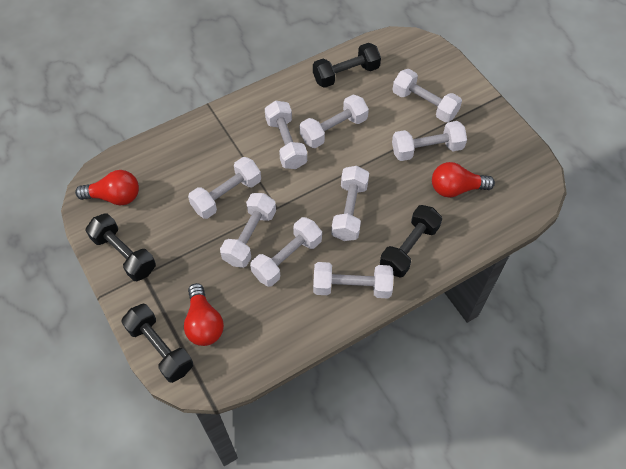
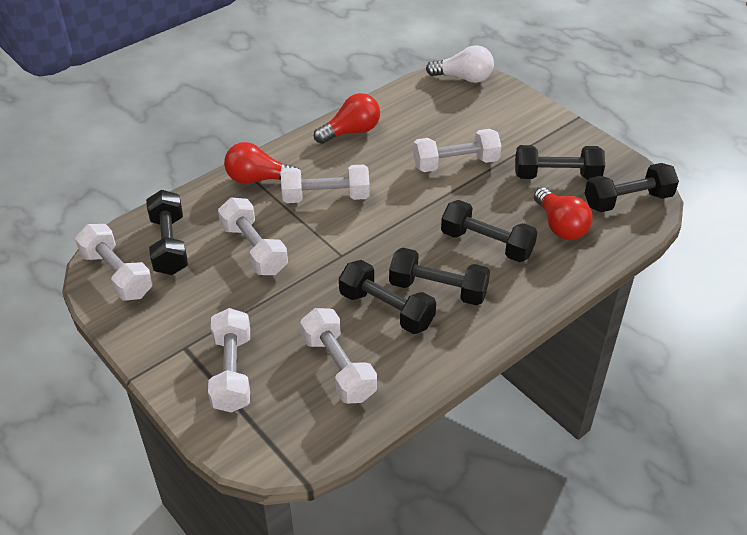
black dumbbell: [86,213,156,281] [122,304,193,383] [313,43,381,88] [380,205,442,277] = 4 -> [146,190,188,275] [339,260,436,334] [389,248,490,305] [441,200,538,262] [515,145,605,180] [585,163,679,212] = 6
white dumbbell: [188,157,261,219] [220,193,276,268] [250,217,322,287] [265,101,307,169] [300,95,369,148] [313,262,394,298] [331,166,369,241] [392,69,462,122] [392,121,467,161] = 9 -> [75,224,153,300] [208,308,250,413] [218,198,288,275] [281,164,370,203] [300,308,377,404] [413,129,502,172] = 6
white light bulb: none = 0 -> [426,45,494,83] = 1

